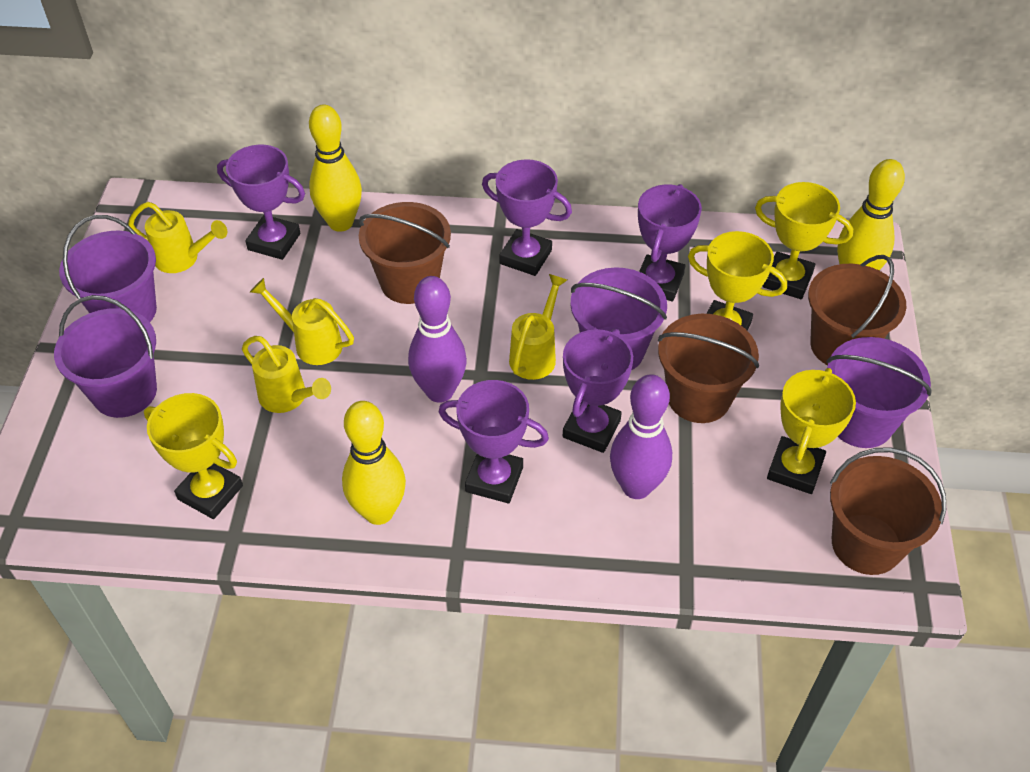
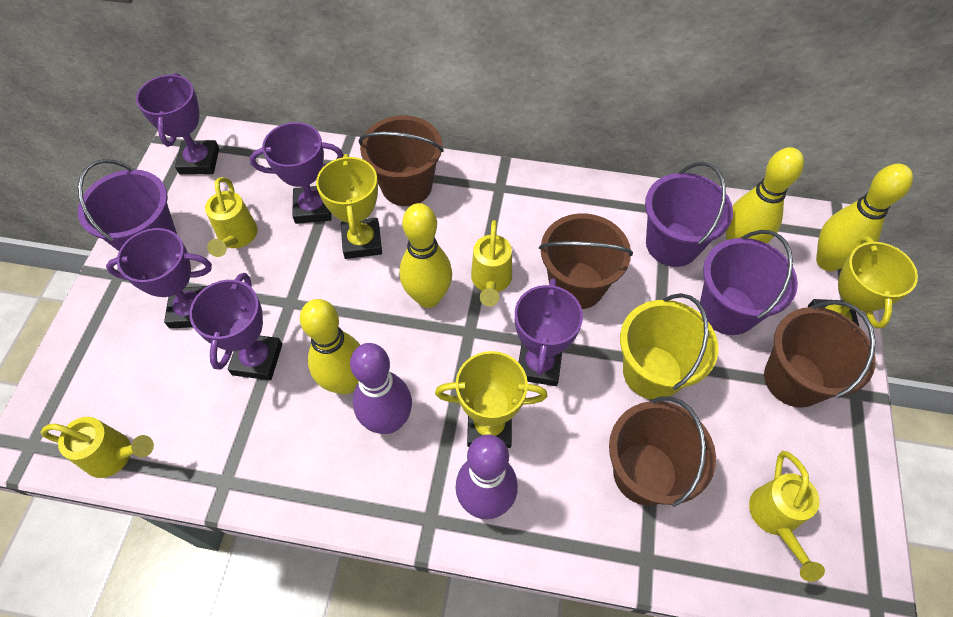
purple bucket: [54,295,157,418] [59,215,157,322] [570,267,667,370] [826,337,932,448] = 4 -> [78,159,177,251] [645,162,733,267] [700,230,798,335] = 3
yellow bowling pin: [309,105,362,232] [342,401,406,525] [837,159,905,270] = 3 -> [300,299,360,395] [399,203,452,308] [726,147,804,243] [816,164,913,271] = 4
yellow bucket: none = 0 -> [620,293,719,400] = 1
yellow trophy: [144,393,243,519] [688,231,787,331] [755,182,853,299] [767,368,856,494] = 4 -> [316,154,382,259] [435,351,547,448] [808,236,918,329] = 3

